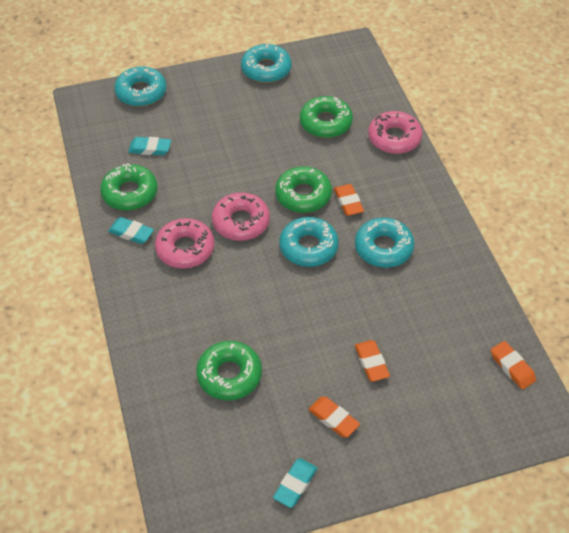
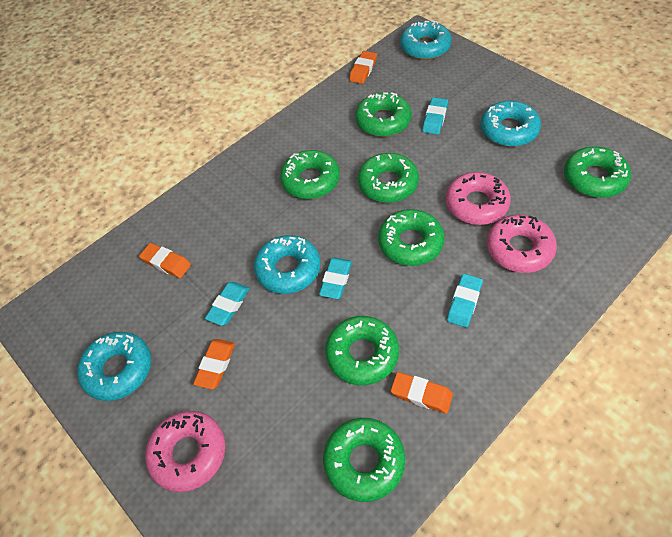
green donut: [100,163,157,211] [196,341,262,401] [275,166,332,213] [300,96,353,138] = 4 -> [280,150,340,199] [323,418,405,502] [325,316,399,385] [355,92,412,137] [358,153,419,203] [378,209,444,266] [564,146,631,198] = 7
turquoise eraser: [108,217,154,244] [128,137,171,155] [273,458,317,508] = 3 -> [205,282,250,326] [319,257,352,299] [422,97,448,135] [447,274,483,328] = 4

